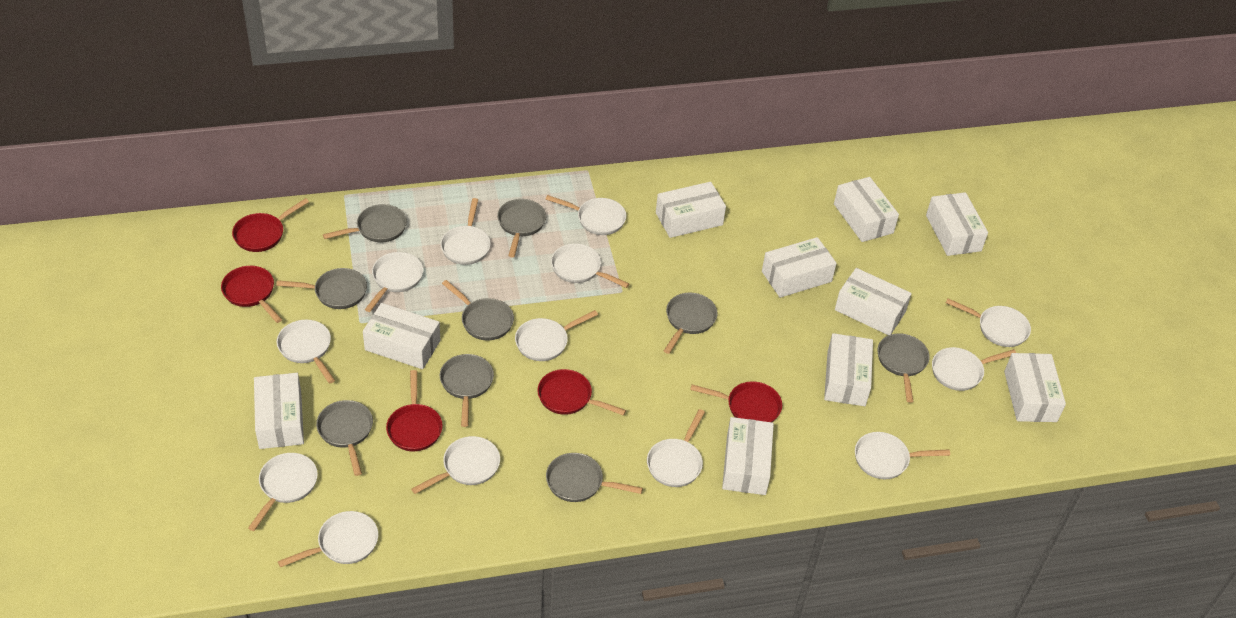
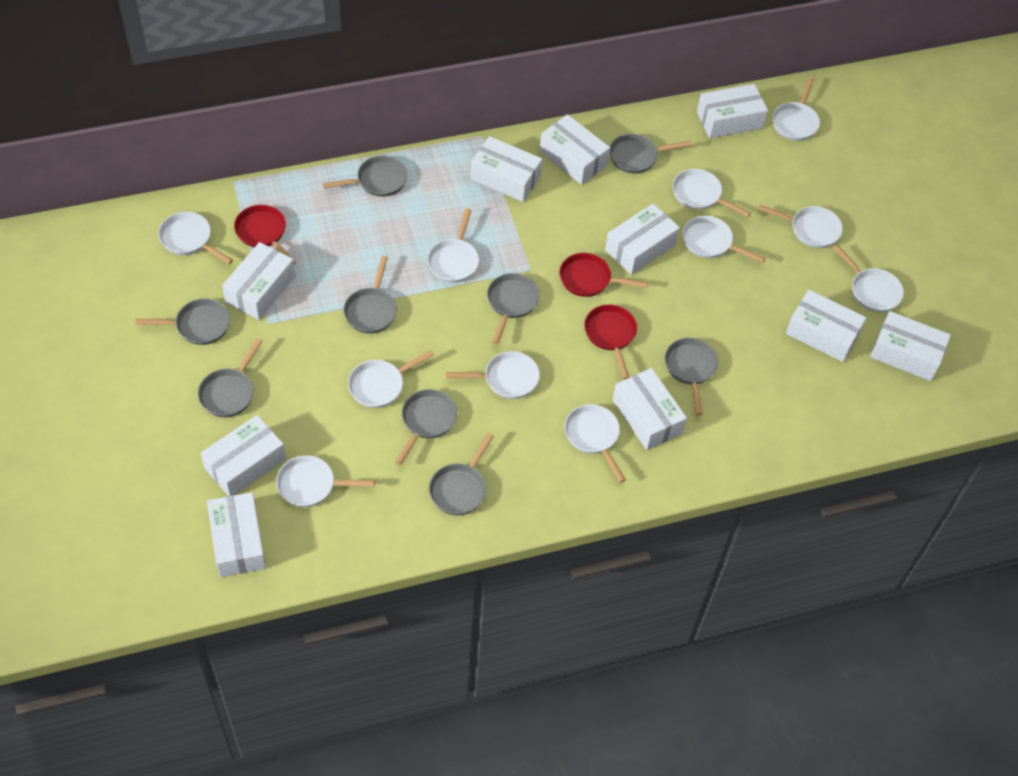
red pan: [221,266,282,323] [232,198,309,252] [386,370,443,451] [537,369,626,416] [690,382,782,422] = 5 -> [234,205,296,265] [559,253,648,297] [584,304,637,379] = 3
white pan: [248,453,318,531] [277,320,335,384] [278,511,378,567] [365,252,423,312] [411,436,500,494] [440,198,491,265] [515,310,598,361] [546,195,626,235] [551,244,629,288] [647,409,705,487] [855,432,950,479] [932,347,1016,391] [946,299,1031,347] = 13 -> [158,212,233,264] [276,455,375,507] [348,350,435,408] [427,208,479,283] [446,351,540,399] [565,404,626,483] [673,169,751,217] [683,216,765,263] [758,205,843,248] [772,77,820,141] [833,244,904,312] = 11

